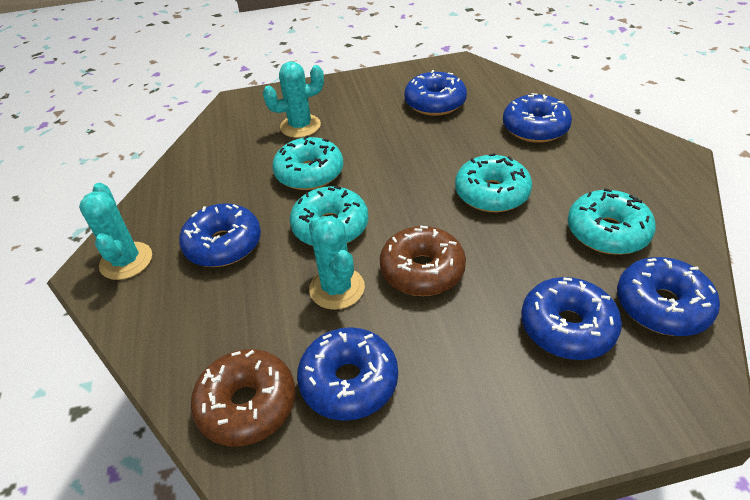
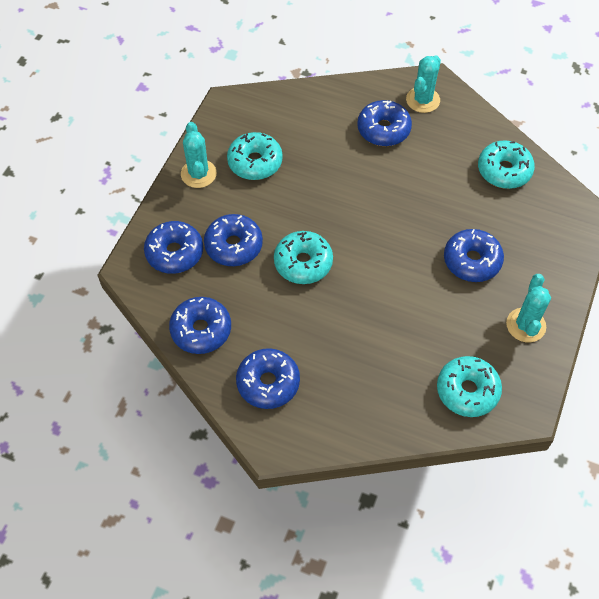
brown donut: [191,349,296,447] [380,226,466,296] = 2 -> none = 0

